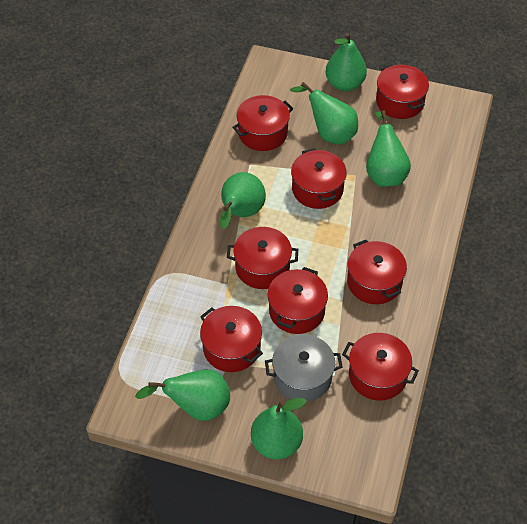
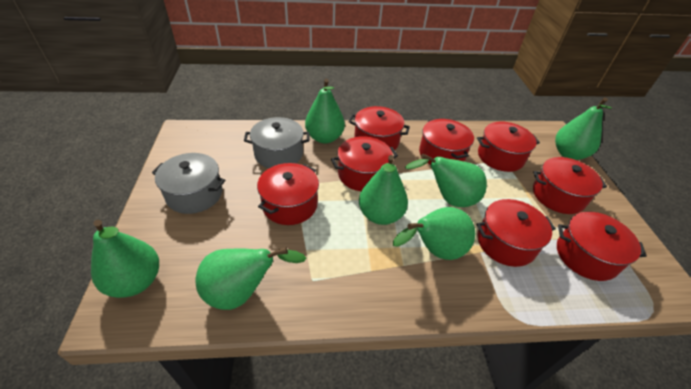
green pear: [135,369,230,421] [220,172,266,229] [251,398,307,459] [290,82,358,144] [326,33,367,91] [366,111,411,187] = 6 -> [91,220,159,298] [196,247,306,310] [305,79,345,144] [359,155,408,225] [393,207,475,260] [405,154,487,207] [555,97,612,160] = 7
grey pot: [265,334,343,402] = 1 -> [152,153,225,214] [244,117,309,168] = 2

